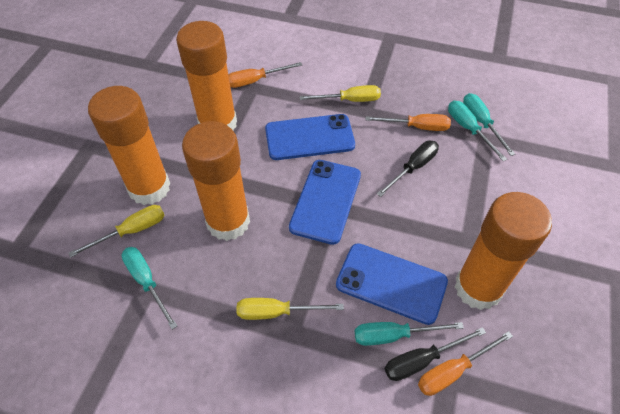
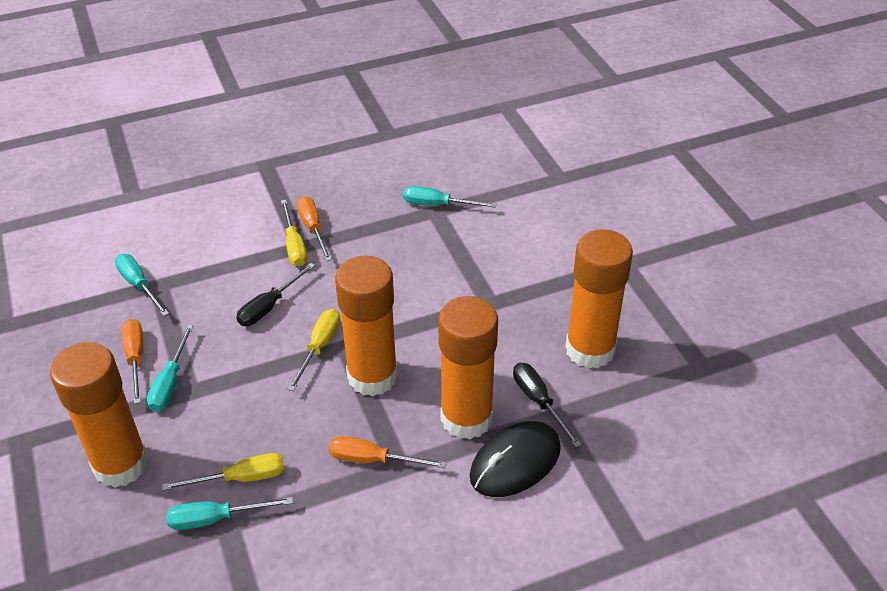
black mouse: none = 0 -> [469,421,561,497] = 1
blue phone: [265,114,355,160] [289,160,361,245] [336,243,448,325] = 3 -> none = 0

